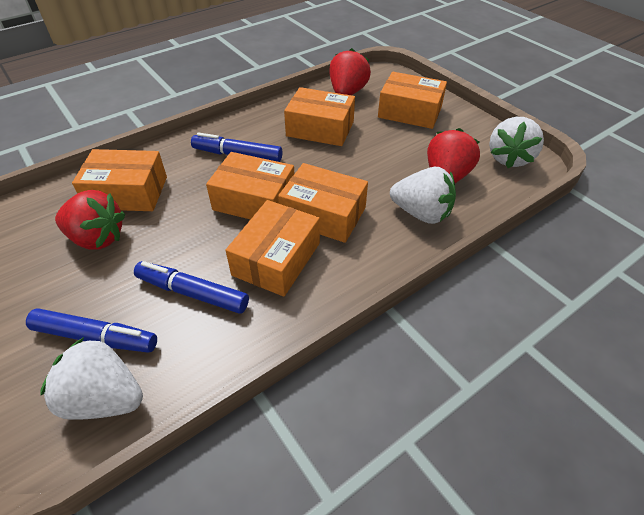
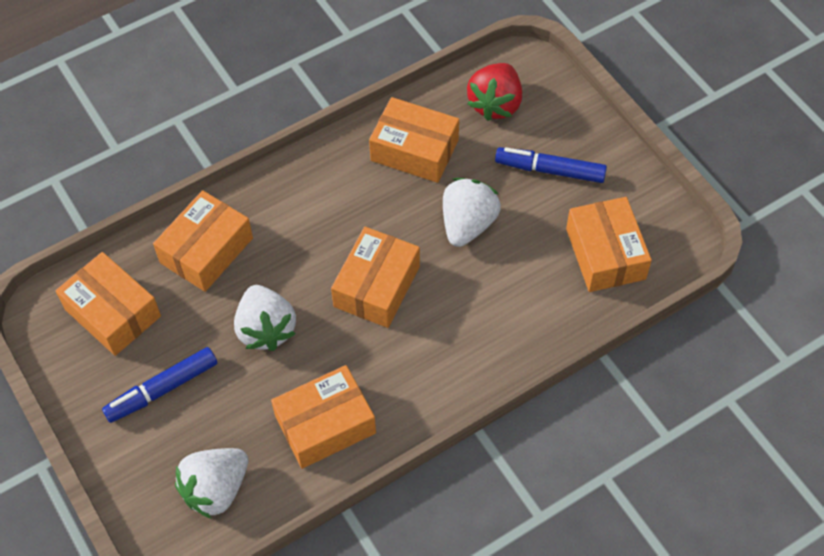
blue marker: [26,308,157,353] [134,261,249,314] [191,133,283,162] = 3 -> [102,347,217,423] [495,147,607,183] = 2
red strawberry: [55,190,125,250] [329,48,371,95] [427,128,480,183] = 3 -> [467,63,522,121] = 1

